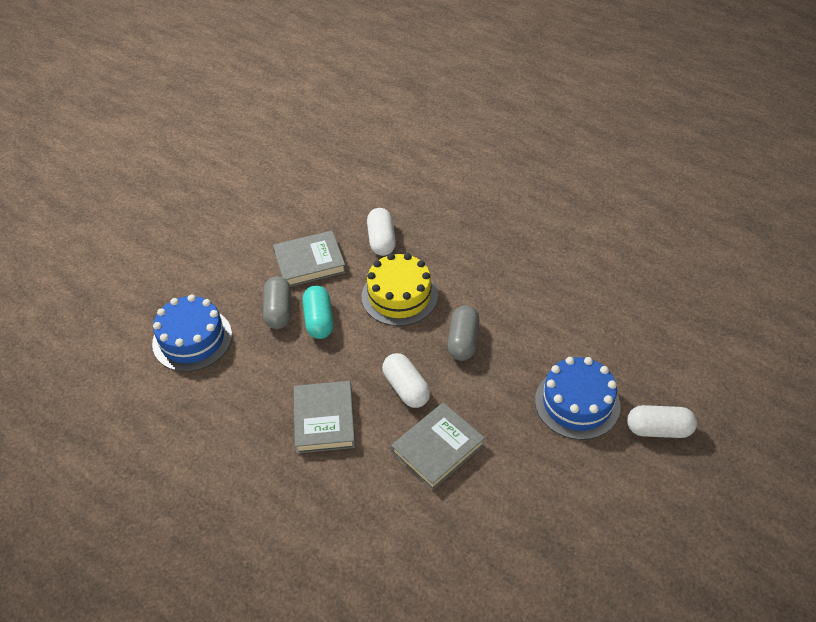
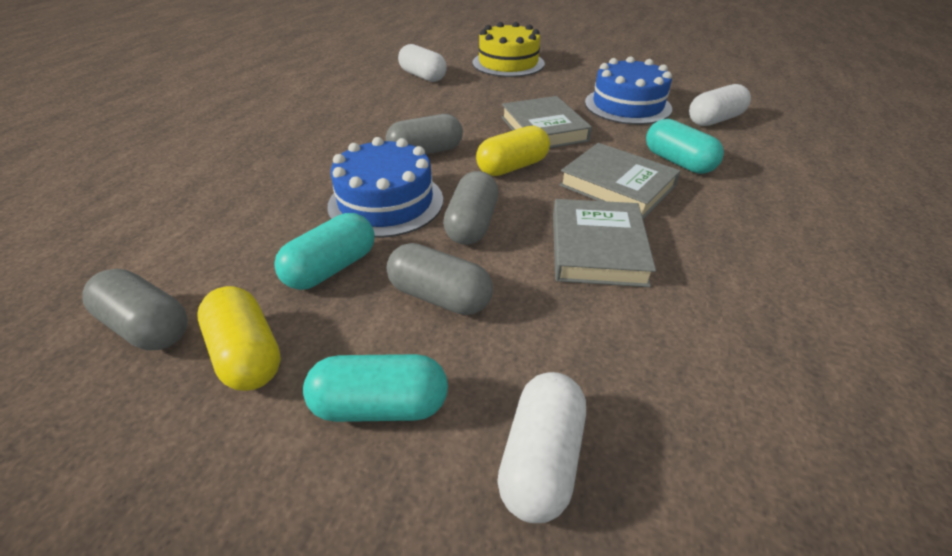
grey capsule: [263,276,291,329] [447,305,479,361] = 2 -> [82,269,188,350] [386,114,463,154] [387,243,493,315] [443,171,498,245] = 4
turquoise capsule: [302,286,334,339] = 1 -> [274,213,375,290] [303,354,448,422] [646,119,724,174] = 3
yellow capsule: none = 0 -> [197,286,281,391] [476,125,550,176] = 2

